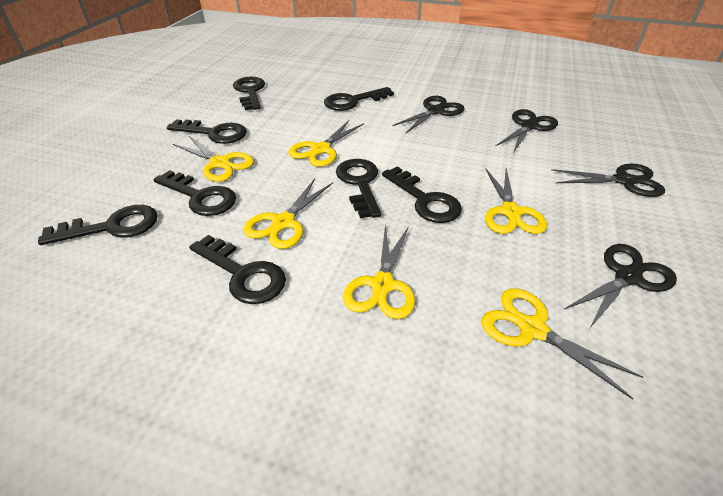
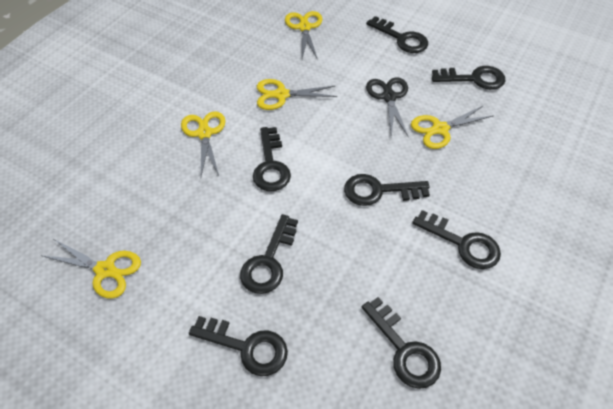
black scissors: [392,96,465,133] [496,109,558,153] [552,164,665,197] [565,244,677,328] = 4 -> [366,77,409,137] = 1
yellow scissors: [173,136,254,182] [244,178,333,249] [289,120,364,167] [343,225,416,319] [482,288,643,400] [485,168,548,234] = 6 -> [43,239,141,299] [181,111,225,176] [257,79,337,110] [285,11,322,60] [411,105,493,149] = 5

